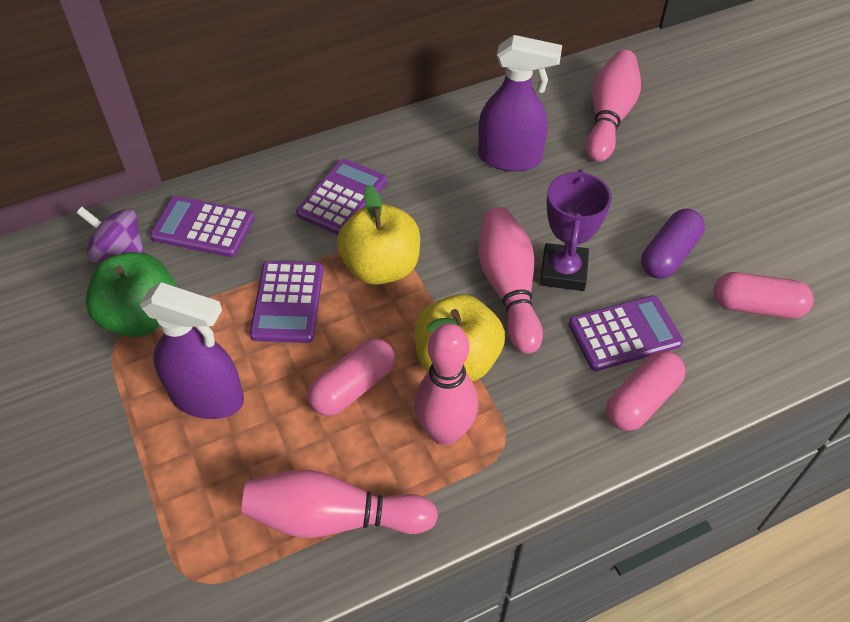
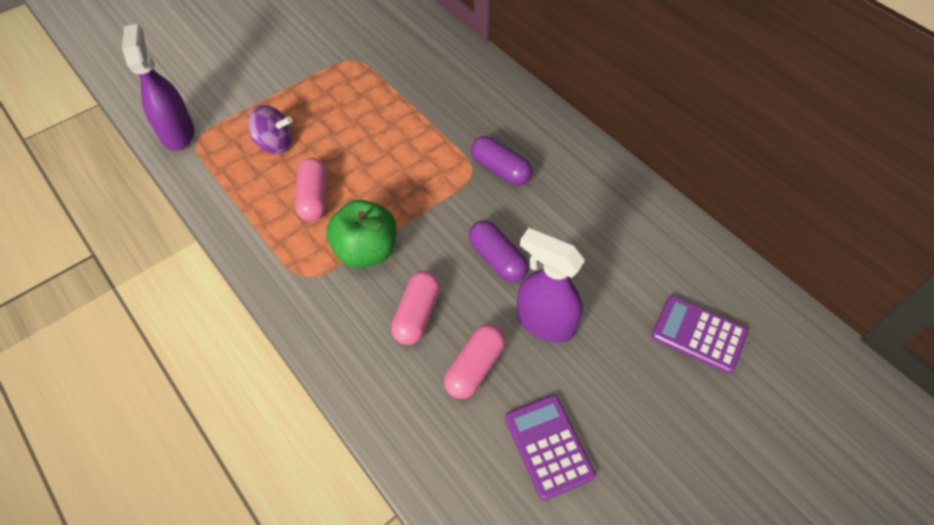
pink bowling pin: [242,470,438,538] [414,323,478,445] [479,207,543,354] [586,50,641,162] = 4 -> none = 0
purple calculator: [150,196,255,257] [250,261,323,343] [296,159,387,235] [569,296,683,371] = 4 -> [505,395,596,500] [651,296,748,374] = 2
purple capsule: [641,209,705,279] = 1 -> [469,220,529,282] [471,136,532,185] = 2
purple trophy: [540,169,612,291] = 1 -> none = 0
yellow apple: [337,185,420,285] [415,294,505,382] = 2 -> none = 0

